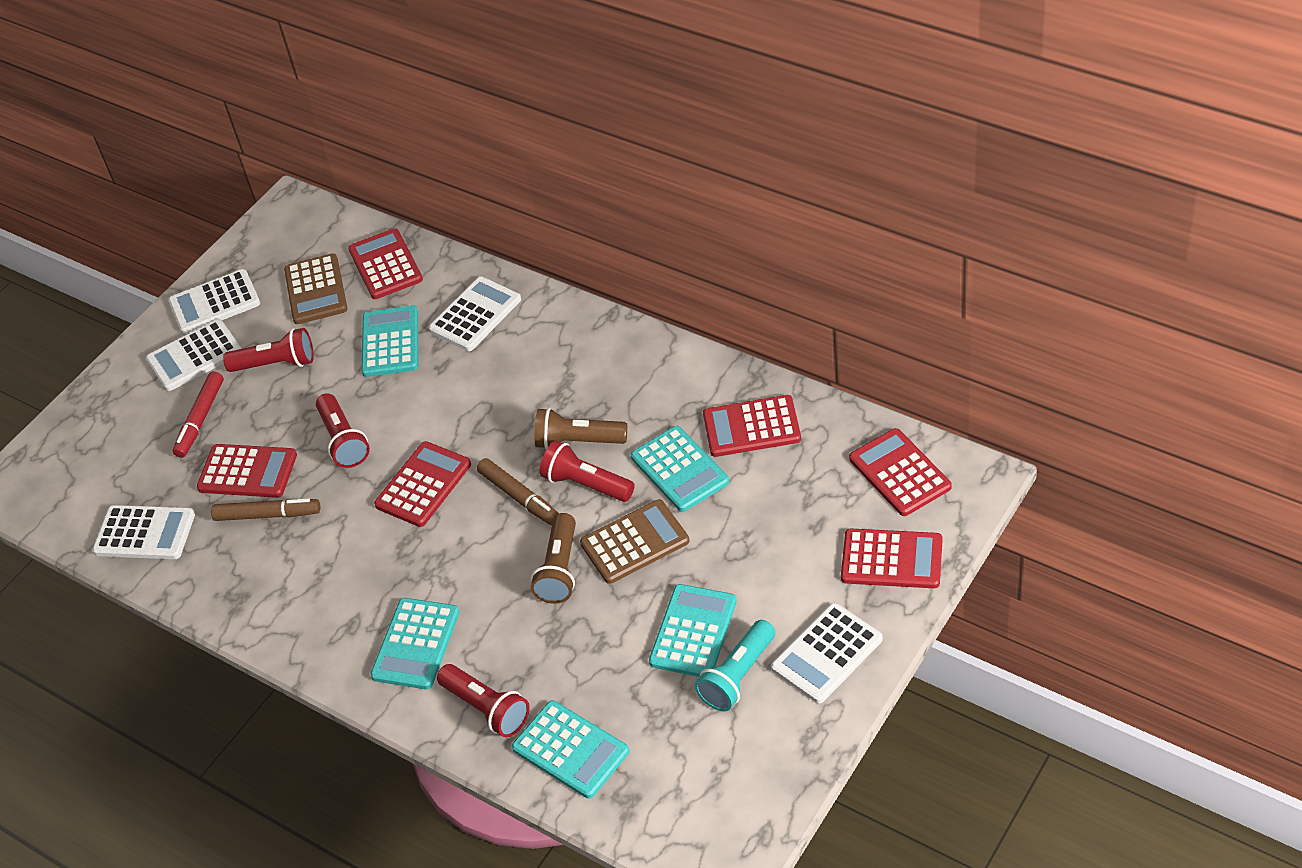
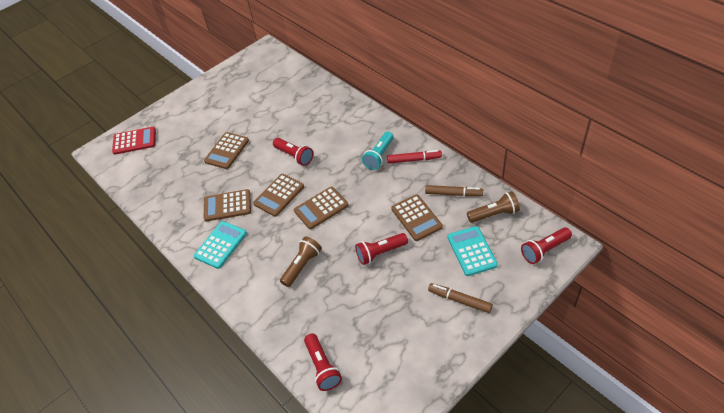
brown calculator: [284,253,348,324] [580,500,689,584] = 2 -> [204,132,249,169] [204,189,251,221] [253,174,304,217] [294,187,349,229] [391,194,443,241] = 5
red calculator: [197,444,297,498] [348,228,423,299] [374,441,471,527] [703,395,801,457] [841,528,942,588] [849,428,952,516] = 6 -> [112,127,156,155] = 1
turquoise calculator: [361,305,418,377] [370,598,460,690] [512,700,629,799] [631,426,729,512] [649,584,737,677] = 5 -> [194,221,247,269] [447,226,498,276] = 2
white calculator: [92,505,195,559] [146,319,241,391] [168,269,260,334] [429,277,521,351] [771,603,883,703] = 5 -> none = 0

